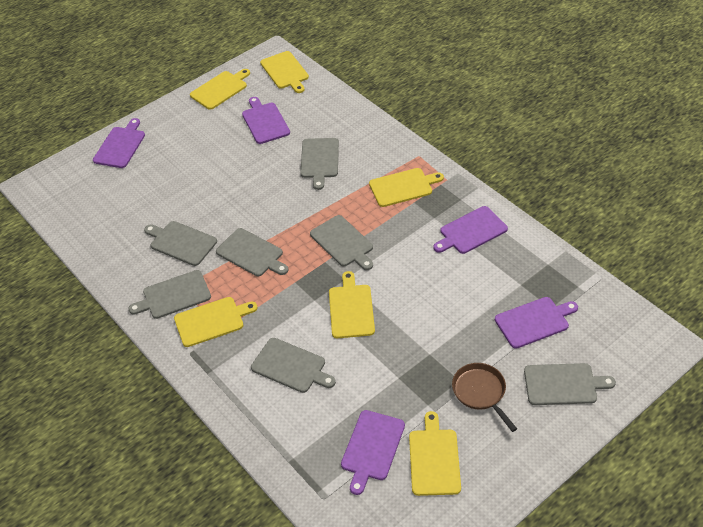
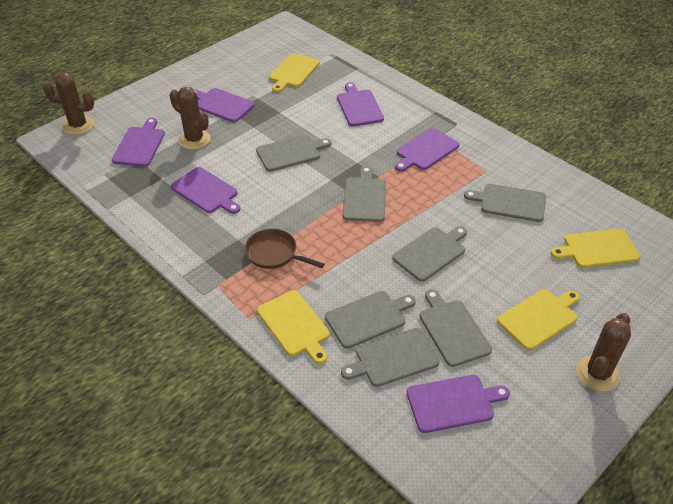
brown cactus: none = 0 -> [43,73,94,135] [170,87,211,150] [576,313,631,392] = 3
purple cutting board: [93,118,145,168] [242,97,290,144] [341,410,405,495] [434,206,508,254] [495,297,578,349] = 5 -> [112,118,165,167] [171,167,240,214] [194,88,255,122] [337,82,384,127] [395,128,460,172] [407,375,510,433] = 6
yellow cutting board: [174,297,257,347] [190,69,250,110] [260,51,309,93] [329,271,375,338] [369,168,444,207] [409,411,461,496] = 6 -> [257,290,330,364] [269,53,320,92] [497,289,580,350] [551,228,640,268] = 4

